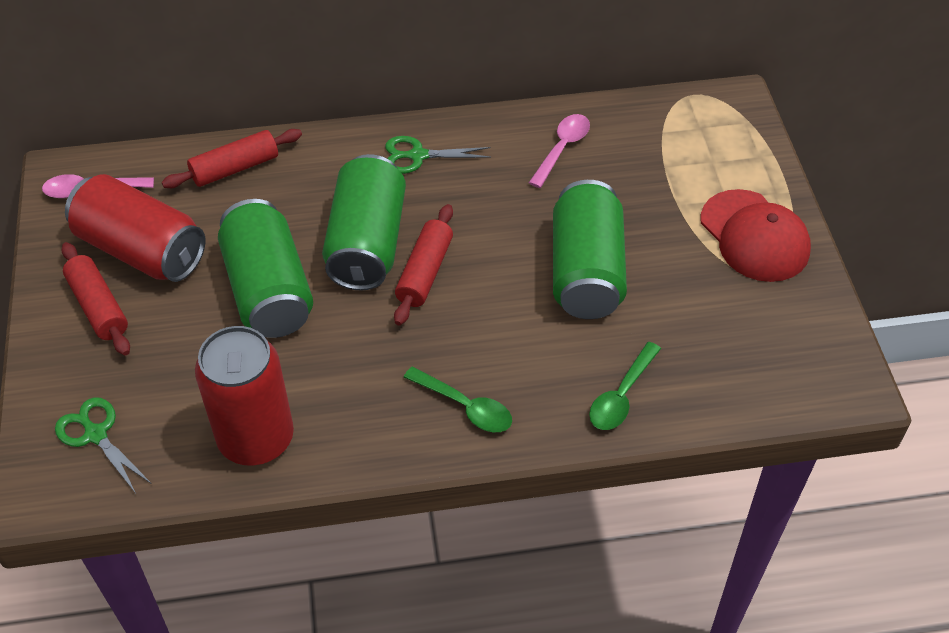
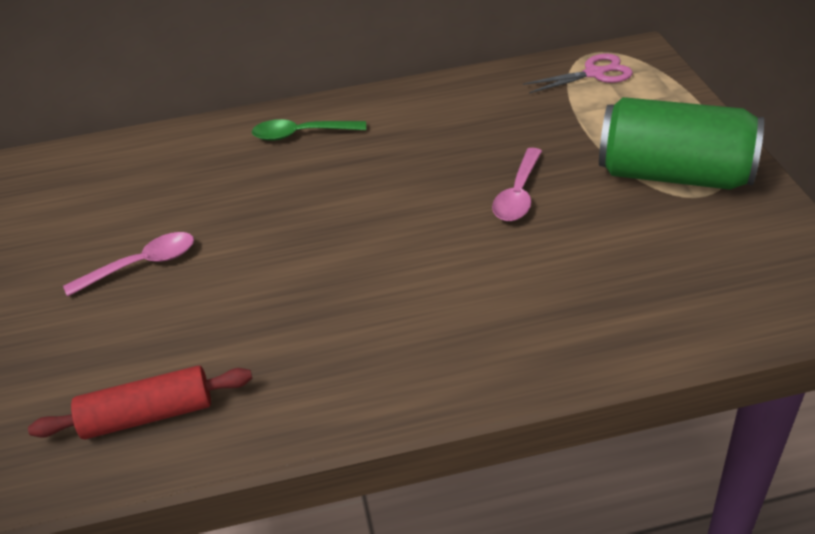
green can: [218,199,313,338] [322,154,406,290] [553,180,627,319] = 3 -> [599,97,764,190] = 1
green scissors: [55,397,152,492] [385,136,491,174] = 2 -> none = 0
green spoon: [404,367,512,432] [589,342,661,430] = 2 -> [252,119,366,141] = 1
pink scissors: none = 0 -> [523,54,633,94] = 1
red can: [65,174,206,282] [195,326,294,466] = 2 -> none = 0
red cap: [701,189,811,282] = 1 -> none = 0
red rolling pin: [61,242,130,356] [162,129,302,188] [394,204,453,326] = 3 -> [28,366,252,439] = 1

